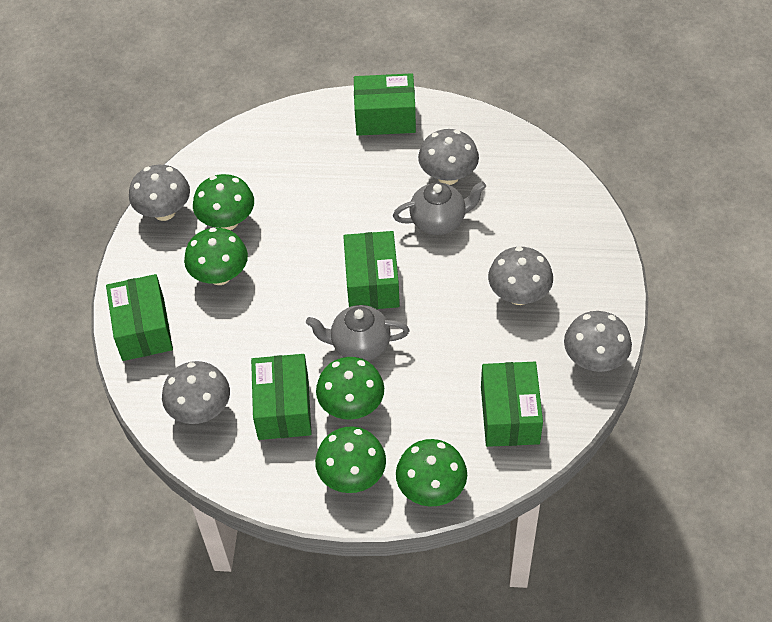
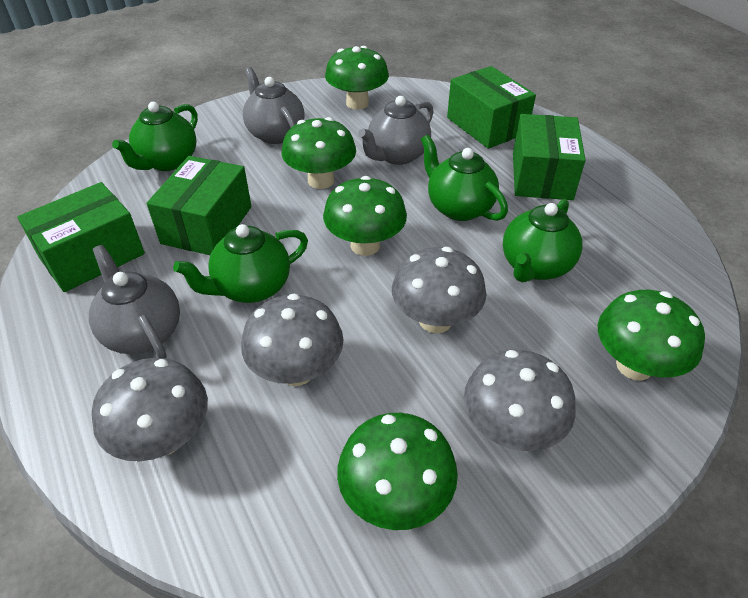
green box: [106,274,173,361] [251,354,312,440] [343,231,400,309] [354,73,416,136] [481,362,543,447] = 5 -> [17,182,145,292] [147,156,251,255] [447,66,536,149] [513,114,586,200] = 4
green teapot: none = 0 -> [112,102,198,171] [173,224,308,303] [421,135,508,221] [503,199,582,283] = 4
grey mushroom: [129,165,190,221] [162,361,230,424] [418,129,479,185] [488,247,553,305] [564,311,632,372] = 5 -> [92,358,208,461] [241,294,343,386] [392,247,486,333] [464,350,576,451] = 4
grey teapot: [306,305,409,361] [393,181,486,235] = 2 -> [89,245,180,358] [243,67,305,144] [358,96,434,165] = 3

